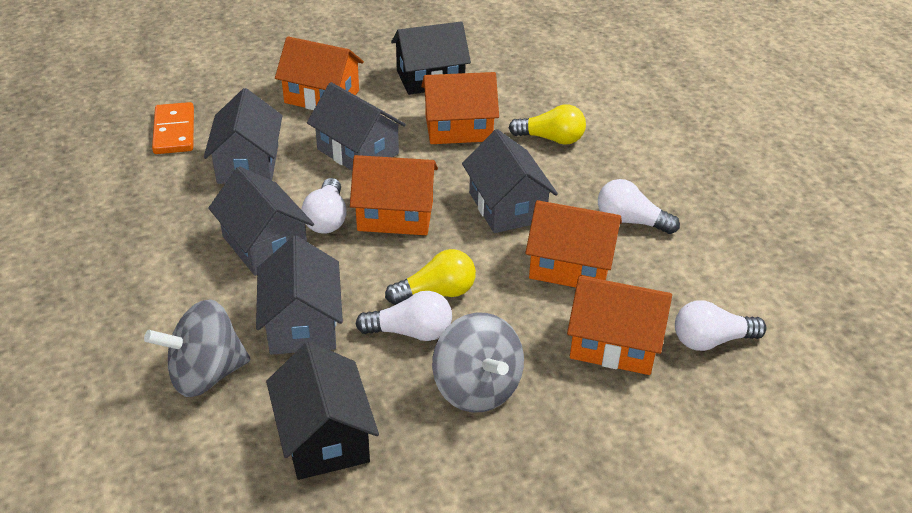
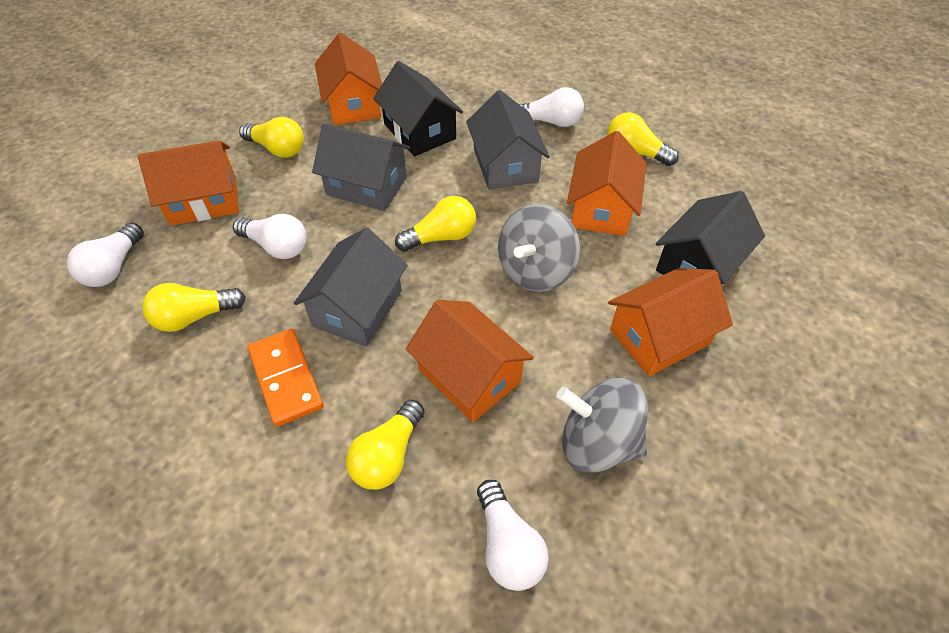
grey house: [204,88,282,184] [208,166,314,276] [256,236,343,355] [307,82,406,170] [462,129,558,233] = 5 -> [294,228,408,347] [312,124,410,211] [466,90,550,190] = 3
yellow light bulb: [385,249,476,305] [509,105,586,145] = 2 -> [142,283,246,332] [239,117,304,158] [346,400,425,490] [395,196,476,252] [607,112,679,166] = 5

